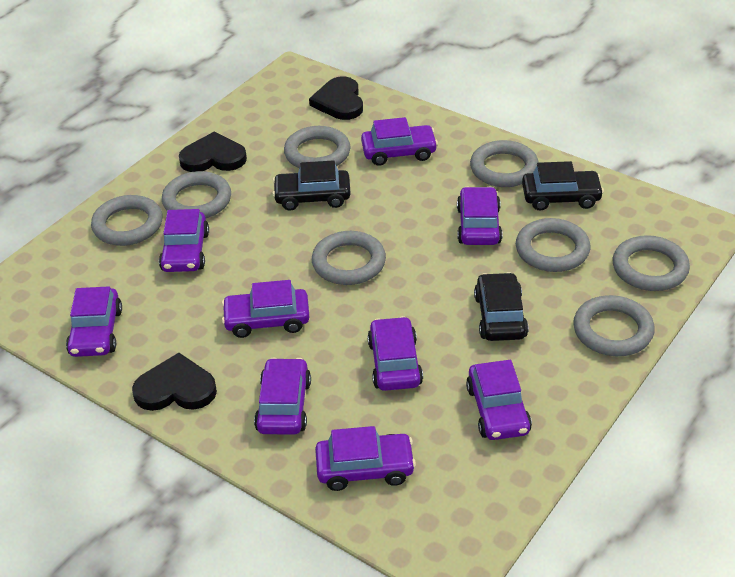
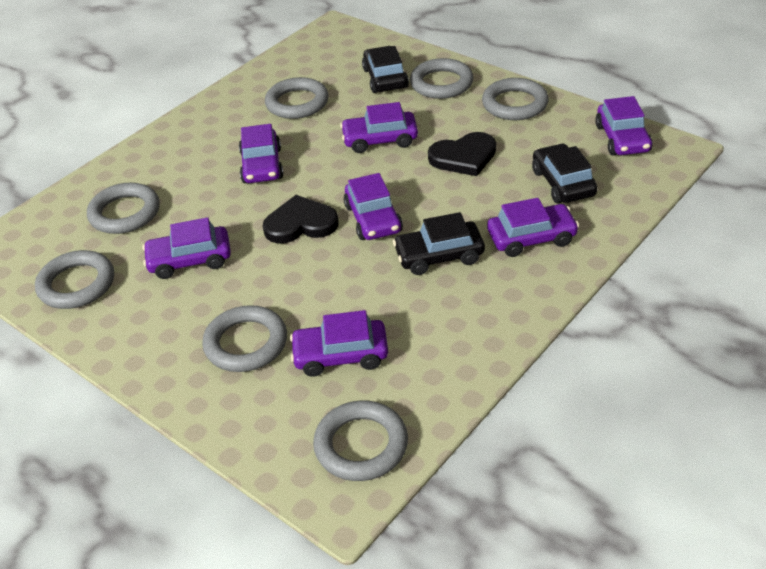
black heart: [132,353,217,411] [179,132,247,172] [309,77,363,120] = 3 -> [263,195,339,243] [428,132,496,176] = 2
grey ring: [91,195,163,246] [162,171,231,218] [284,126,351,168] [312,231,386,285] [470,140,539,187] [516,218,590,272] [573,295,655,356] [613,235,690,291] = 8 -> [35,250,114,309] [87,183,160,234] [202,305,287,372] [265,77,329,119] [313,401,408,481] [410,58,474,99] [482,78,549,120] = 7
purple car: [66,286,122,357] [159,209,209,272] [222,280,309,338] [254,358,311,435] [315,426,416,491] [361,117,438,166] [367,316,423,391] [457,187,502,245] [466,360,532,440] = 9 -> [143,217,231,279] [239,124,284,183] [290,310,388,377] [340,102,418,153] [344,173,403,240] [487,198,579,257] [595,96,653,155] = 7

